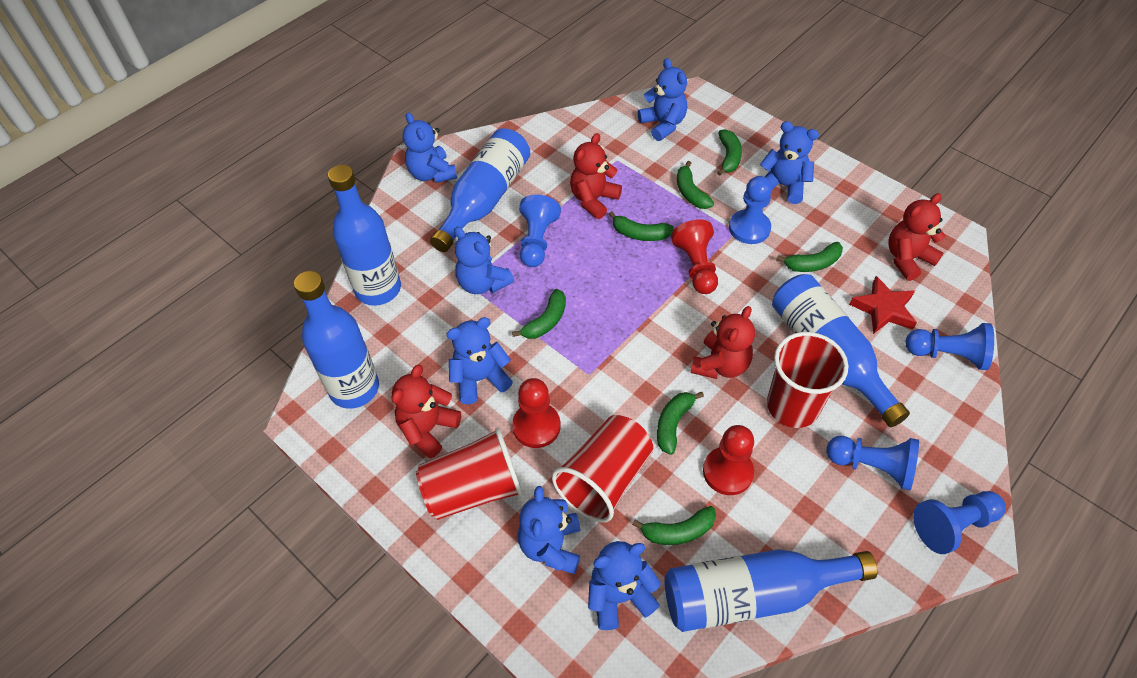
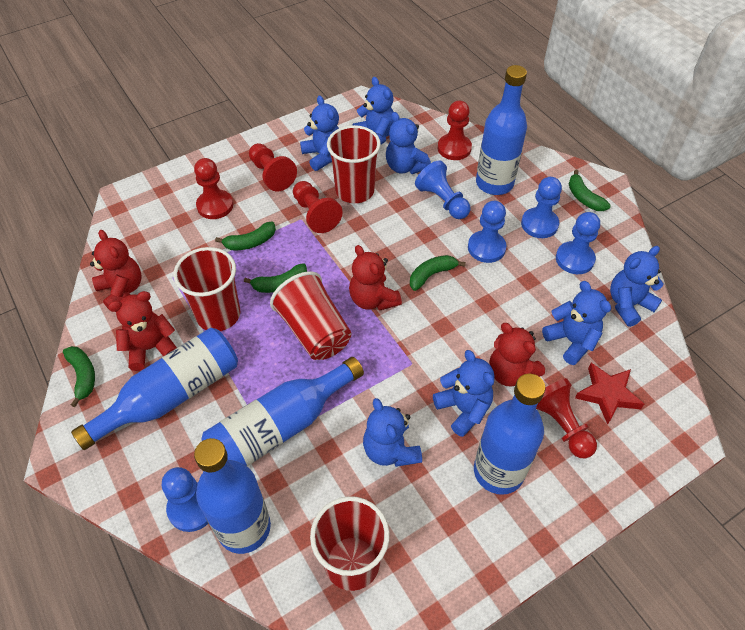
green banana: [512,289,566,339] [609,211,674,241] [632,506,716,545] [657,392,704,455] [677,161,714,209] [717,129,742,176] [776,242,843,272] = 7 -> [63,346,95,407] [215,222,276,250] [244,263,307,293] [410,255,466,291] [569,170,611,211] = 5
red cup: [416,427,523,520] [552,415,654,522] [767,332,848,428] = 3 -> [173,247,240,331] [270,271,351,360] [310,496,390,591] [327,125,381,203] = 4
red pawn: [512,378,561,448] [671,220,718,294] [703,425,754,495] = 3 -> [194,158,233,219] [249,143,297,191] [293,181,342,233] [438,100,472,160] [536,378,597,458] = 5

